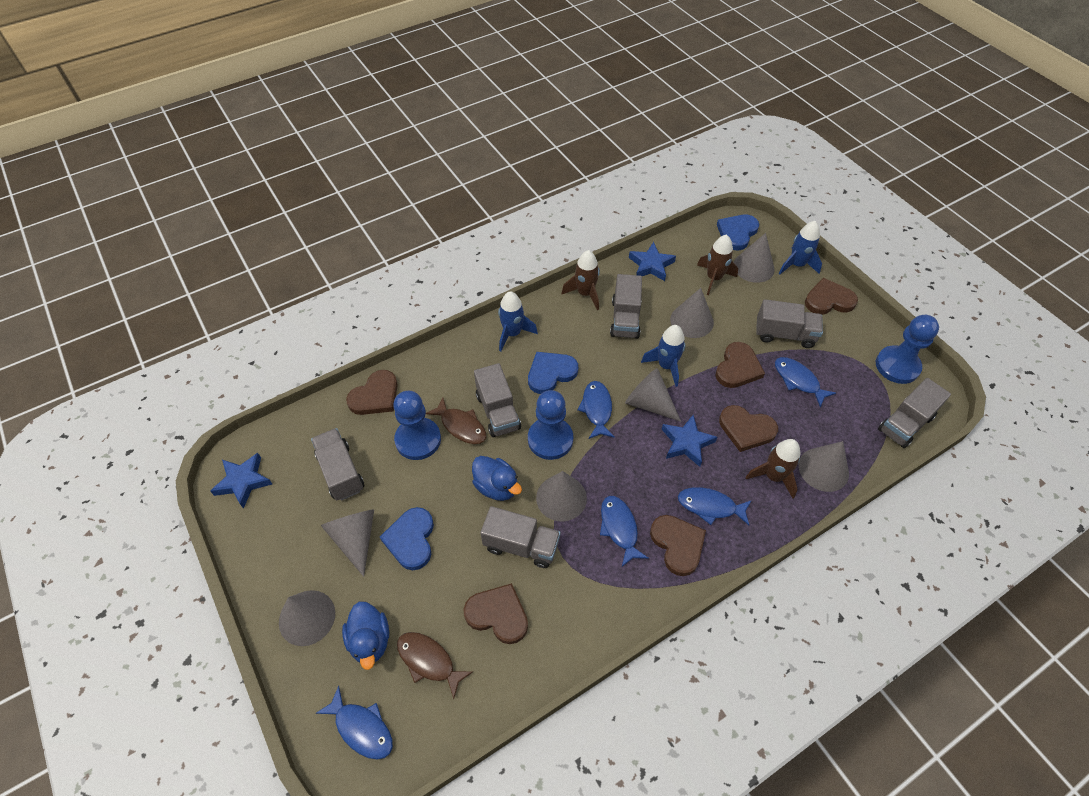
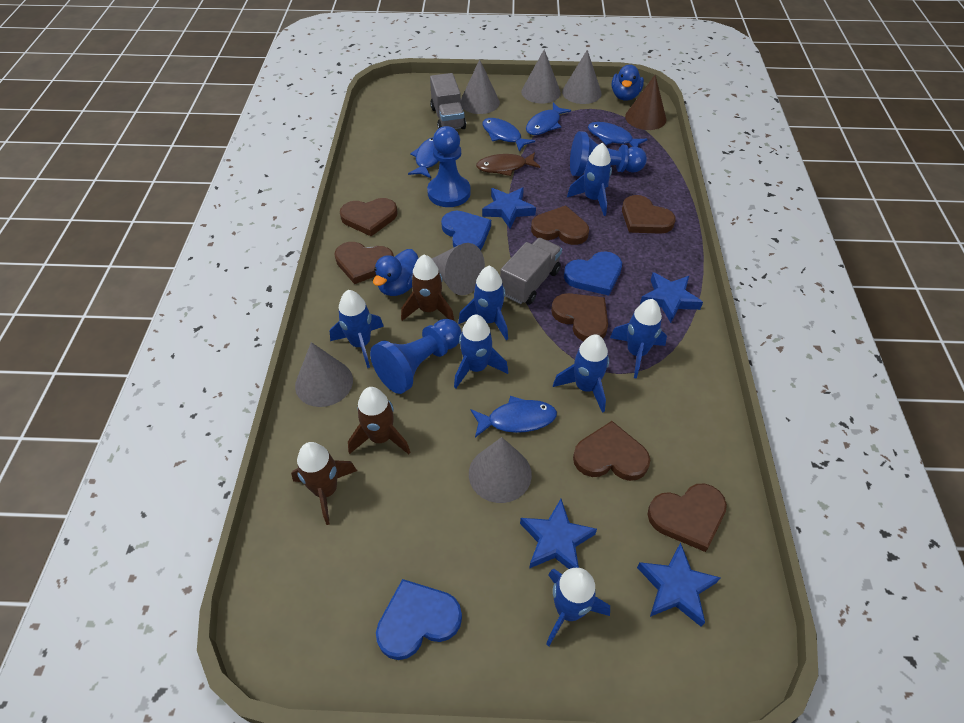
blue rocket: [498,291,538,352] [641,325,685,387] [779,221,822,274] = 3 -> [330,290,384,368] [454,314,508,388] [458,266,508,340] [546,568,610,646] [553,334,609,413] [567,143,612,216] [610,299,667,379] = 7
blue star: [210,453,272,509] [629,242,676,281] [661,415,717,467] = 3 -> [482,187,536,229] [520,499,597,569] [637,543,721,627] [640,272,703,323] = 4
brown cone: none = 0 -> [625,75,667,130] = 1
brown fish: [397,632,473,699] [426,398,486,444] = 2 -> [476,152,540,176] = 1
brown heart: [346,370,398,415] [463,583,528,644] [650,515,706,576] [715,342,765,388] [719,405,778,452] [805,278,858,315] = 6 -> [334,242,394,284] [340,198,398,236] [531,205,589,245] [551,293,608,341] [573,421,650,481] [622,195,676,234] [648,484,727,552] = 7
grey cone: [279,590,335,646] [321,509,374,577] [536,471,587,522] [625,368,681,422] [670,288,714,338] [734,233,775,283] [799,441,849,492] = 7 -> [295,342,353,407] [432,243,485,295] [461,59,500,114] [469,437,532,503] [521,49,561,104] [562,50,602,104] = 6
grey truck: [311,428,364,501] [474,363,521,437] [480,506,560,568] [610,274,642,339] [756,299,823,348] [878,378,951,448] = 6 -> [430,73,466,129] [500,238,562,305] = 2

